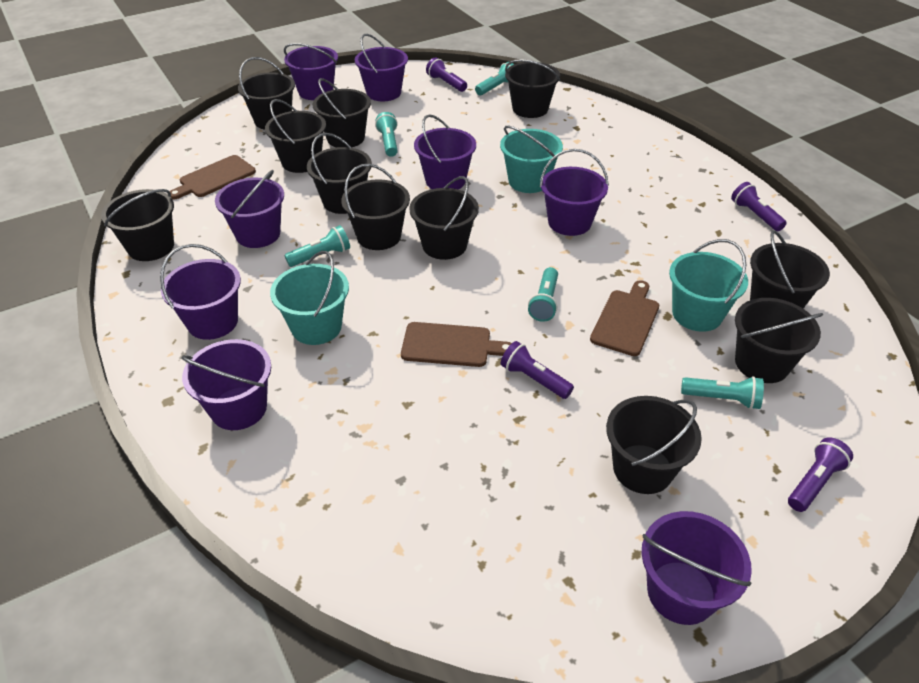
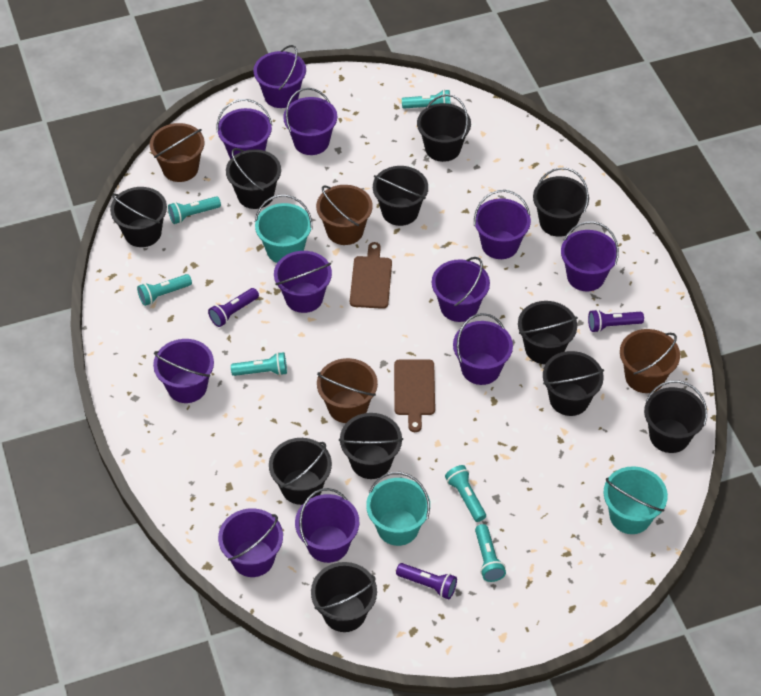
brown bucket: none = 0 -> [150,123,205,182] [316,185,373,245] [317,358,378,423] [620,329,680,393] = 4
brown cutting board: [169,155,256,200] [401,322,512,367] [590,280,659,356] = 3 -> [350,242,392,309] [394,359,435,432] = 2
purple bucket: [160,244,241,340] [181,339,271,430] [215,170,284,248] [284,43,338,100] [355,34,408,101] [414,114,476,189] [540,149,609,236] [642,511,752,625] = 8 -> [153,339,214,403] [217,99,272,159] [218,508,283,577] [253,45,306,108] [274,251,332,313] [283,88,337,155] [295,488,359,563] [432,257,490,322] [453,313,513,385] [474,190,531,259] [561,221,619,291] = 11
purple flashlight: [426,57,467,92] [500,341,574,399] [731,182,787,231] [788,438,853,512] = 4 -> [208,288,259,327] [396,563,457,599] [588,309,644,332] = 3
turquoise flashlight: [285,225,350,267] [375,112,398,157] [475,62,514,95] [528,267,558,322] [681,376,764,409] = 5 -> [137,274,192,306] [168,196,221,224] [231,352,287,376] [402,89,451,109] [445,465,486,522] [475,524,506,582] = 6

